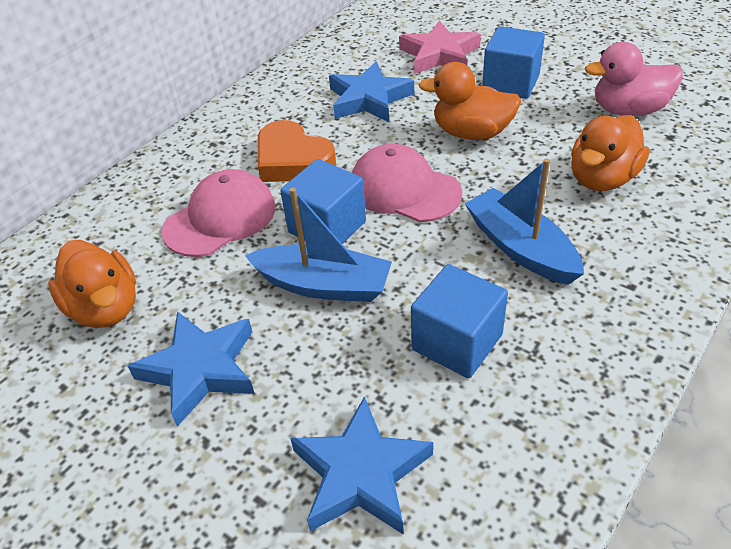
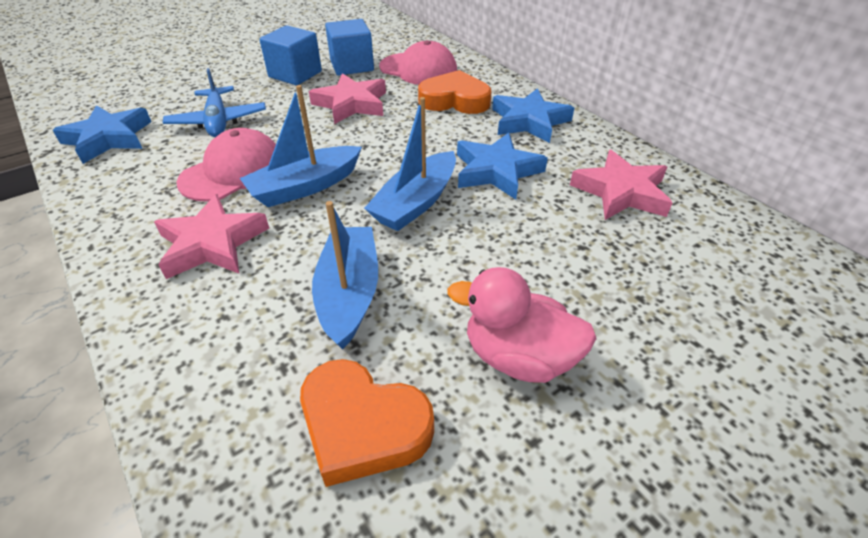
blue boat: [245,188,392,302] [464,159,584,285] = 2 -> [240,85,362,207] [312,201,378,349] [364,97,456,231] = 3
blue cube: [280,159,366,244] [411,264,508,378] [482,26,545,99] = 3 -> [260,25,322,85] [325,19,374,75] = 2
blue plane: none = 0 -> [163,68,266,137] = 1
orange duck: [48,240,136,328] [418,62,521,140] [571,115,649,191] = 3 -> none = 0
orange heart: [258,120,336,182] = 1 -> [300,359,434,487] [418,70,492,114] = 2
pink star: [399,21,481,74] = 1 -> [154,194,269,279] [309,73,386,124] [570,150,673,220] = 3

